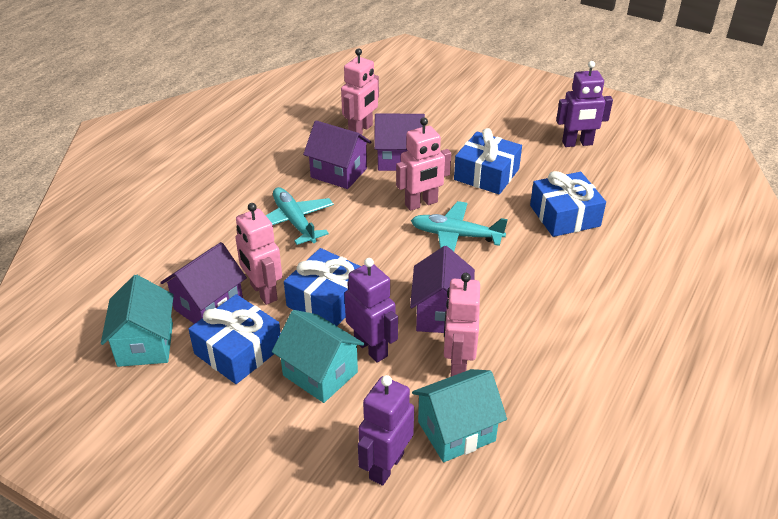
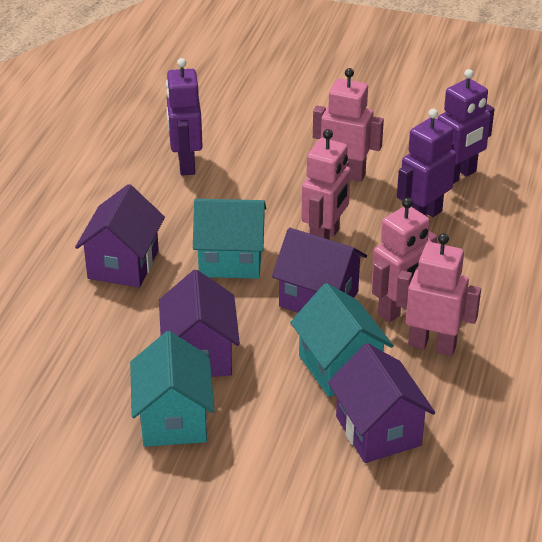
blue gift: [188,294,280,384] [284,248,361,326] [454,128,522,195] [530,171,606,237] = 4 -> none = 0
turquoise plane: [266,187,334,245] [411,201,508,251] = 2 -> none = 0

